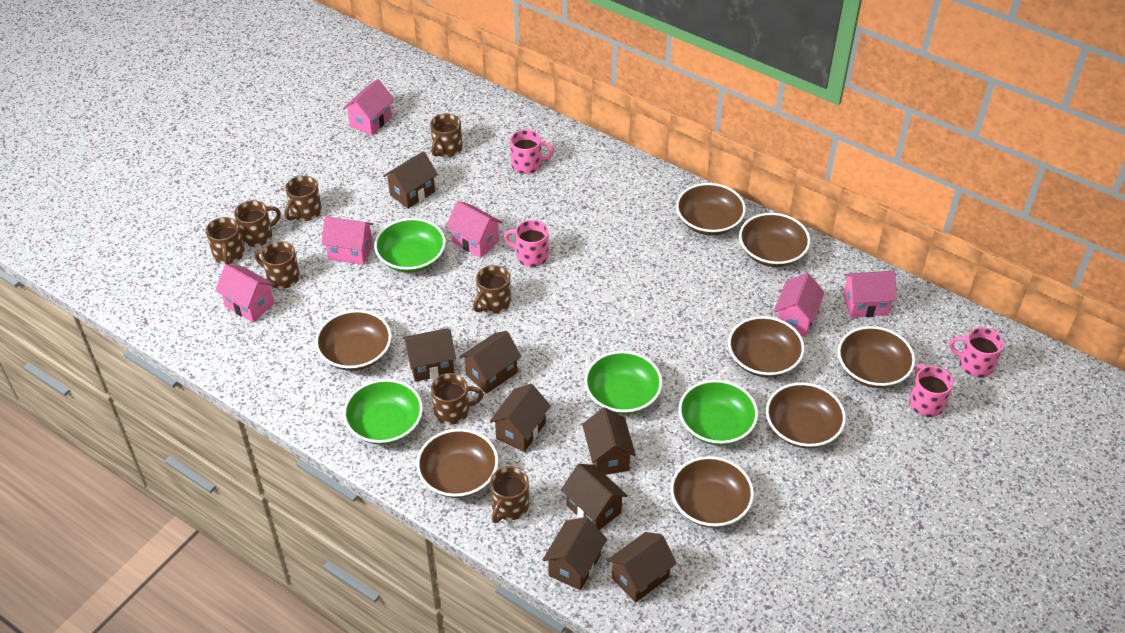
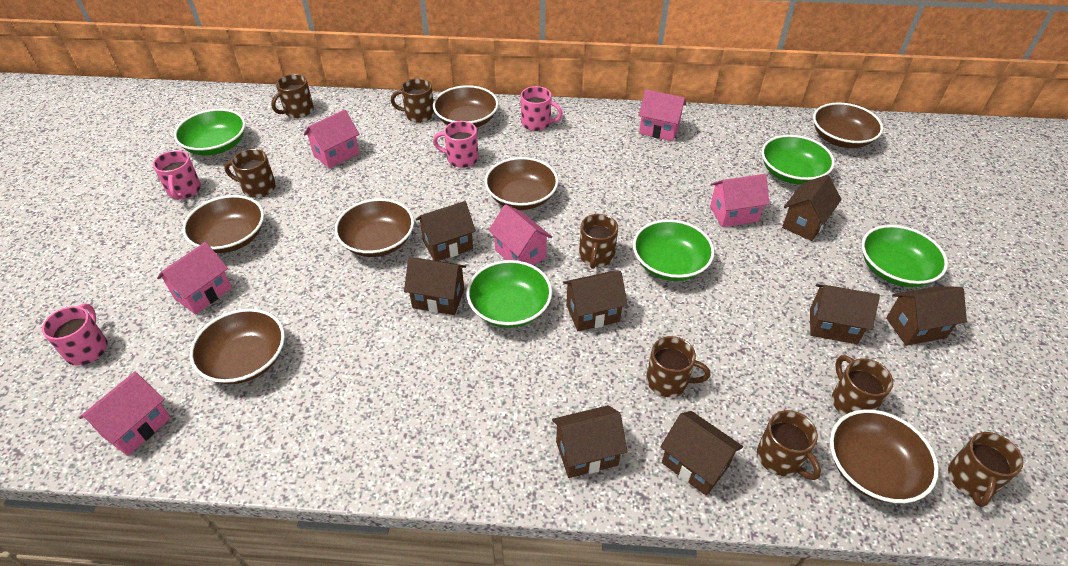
brown bowl: [315,310,392,371] [417,429,498,498] [671,456,754,528] [676,183,746,236] [728,316,804,377] [739,213,810,267] [766,383,846,448] [838,326,915,388] = 8 -> [182,195,264,253] [190,309,285,384] [335,199,414,257] [433,85,498,128] [485,157,558,210] [813,102,883,148] [830,409,939,503] = 7
green bowl: [343,379,423,445] [374,218,446,273] [584,351,662,414] [679,380,758,445] = 4 -> [174,109,246,155] [466,260,552,328] [633,219,715,281] [761,135,835,185] [862,225,948,287] = 5

